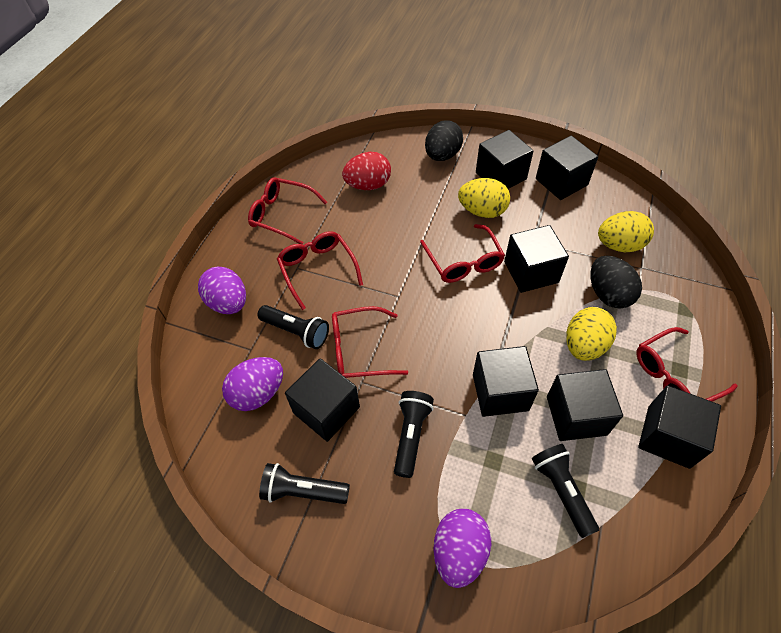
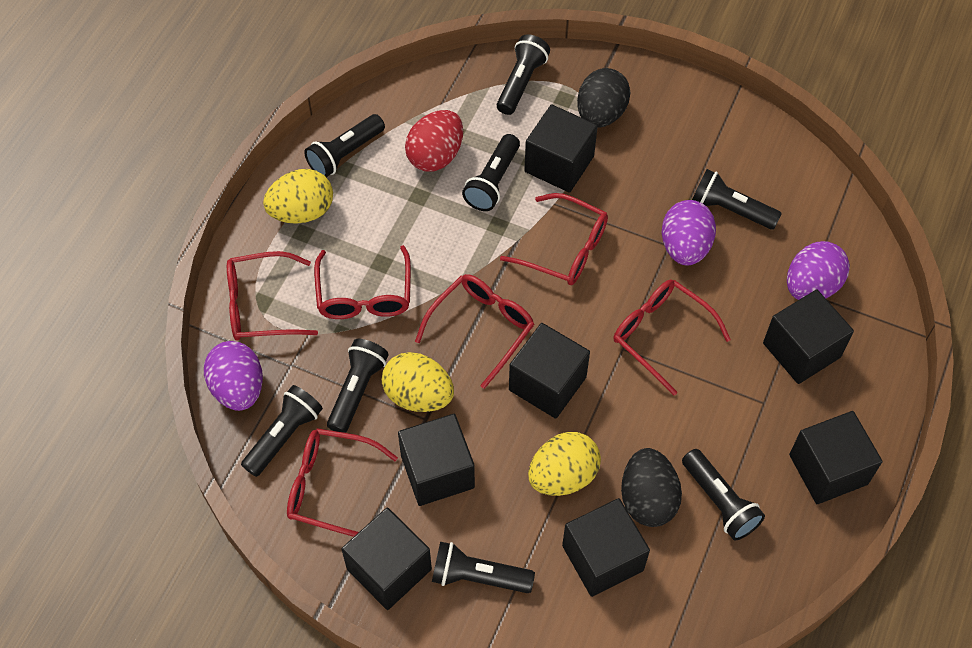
black flashlight: [258,305,329,349] [259,463,350,504] [394,391,434,478] [532,444,599,538] = 4 -> [241,385,323,477] [304,114,385,177] [327,339,389,433] [432,542,535,593] [462,134,520,211] [497,34,550,115] [682,449,765,541] [692,169,782,230] = 8
red glasses: [248,177,327,244] [277,231,363,310] [332,306,408,378] [420,224,505,283] [636,327,738,402] = 5 -> [227,251,318,341] [287,428,398,537] [314,245,411,319] [415,274,534,389] [500,193,608,285] [614,280,731,395] = 6

